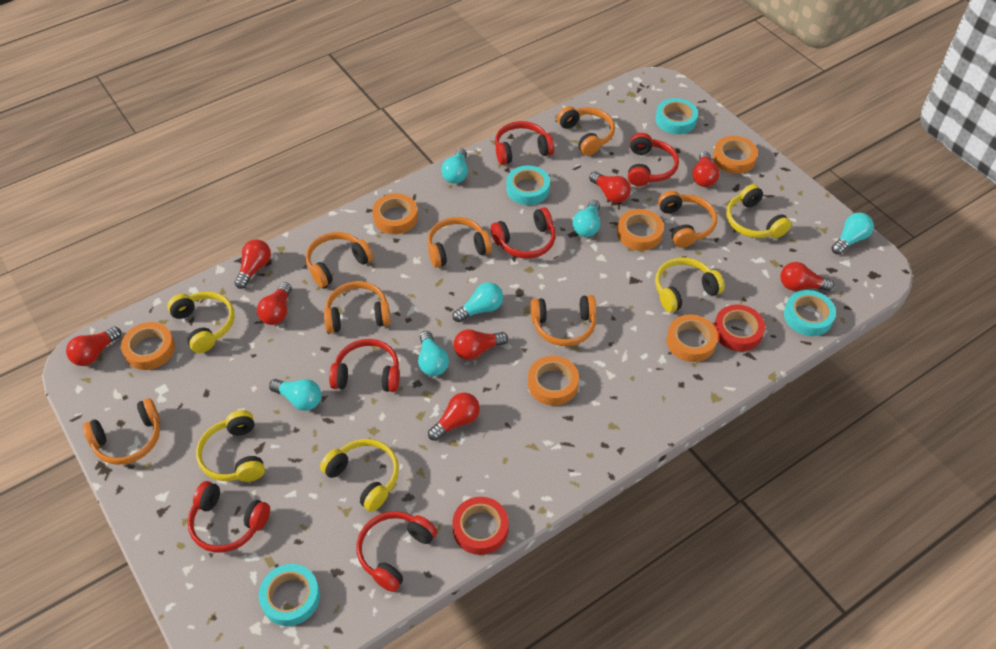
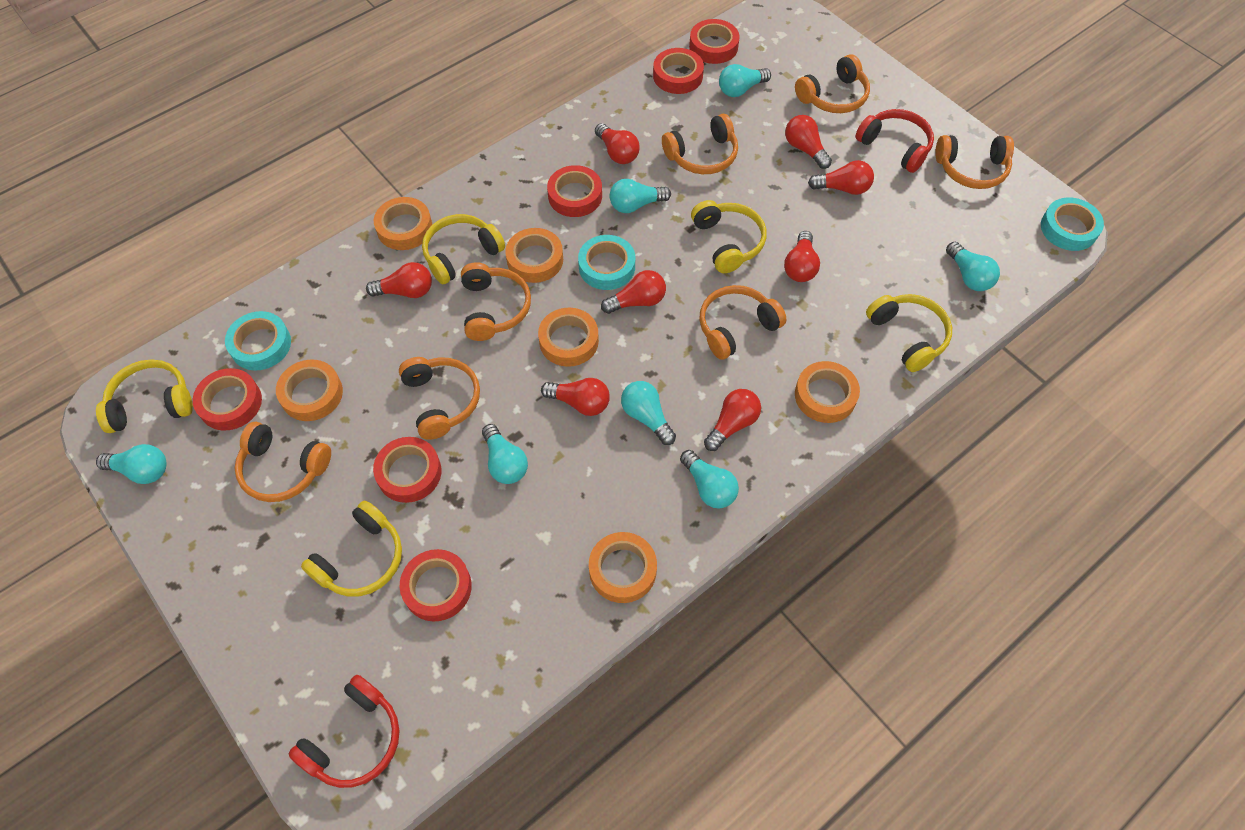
red headphones: [187,481,270,553] [329,339,400,392] [357,511,437,592] [491,207,556,258] [495,121,554,165] [628,133,679,186] = 6 -> [288,675,400,788] [855,109,934,173] = 2
red tape: [452,497,509,555] [714,305,765,351] = 2 -> [193,368,262,431] [373,437,441,503] [400,549,472,622] [547,165,602,217] [653,48,704,94] [689,19,740,64] = 6
turquoise light bulb: [269,379,321,411] [418,331,449,376] [441,148,468,184] [452,282,503,322] [573,200,600,237] [832,213,874,255] = 6 -> [96,444,166,484] [482,424,528,484] [610,179,671,213] [621,381,676,445] [680,450,739,508] [719,64,771,97] [946,242,1000,291] = 7
turquoise tape: [259,564,320,626] [506,166,550,205] [655,98,698,134] [784,290,836,336] = 4 -> [225,311,291,371] [578,235,635,290] [1041,197,1104,251] = 3

